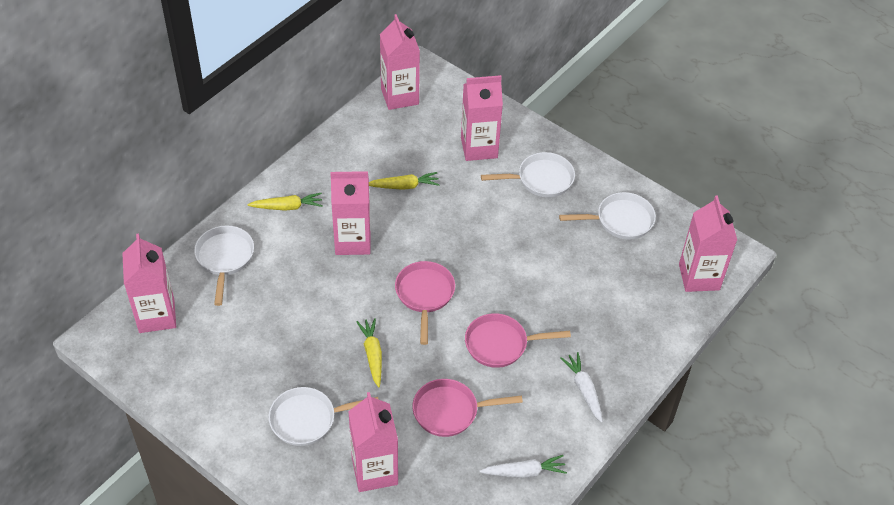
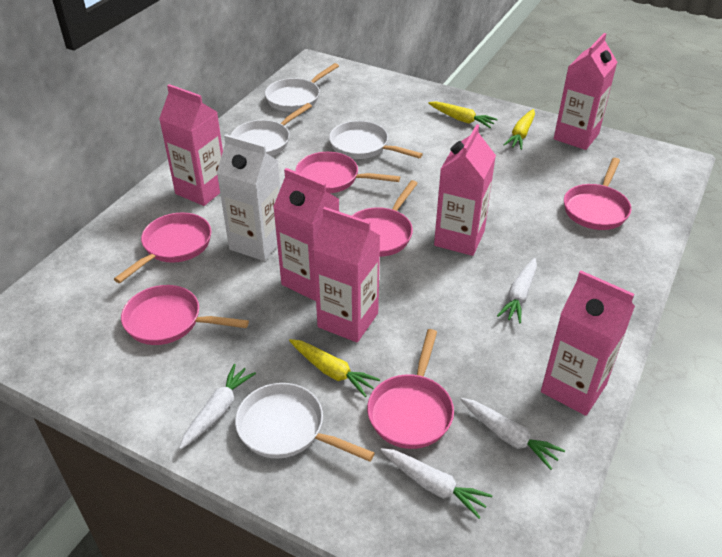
pink pan: [395,261,455,345] [412,379,523,437] [465,313,571,368] = 3 -> [114,212,211,283] [121,285,249,345] [295,152,400,193] [352,180,418,257] [367,329,454,449] [564,158,631,230] = 6
white carrot: [479,455,567,478] [560,352,603,423] = 2 -> [179,364,256,450] [381,448,493,519] [460,398,565,470] [497,258,537,323] = 4
white carton: none = 0 -> [217,134,280,261] = 1

